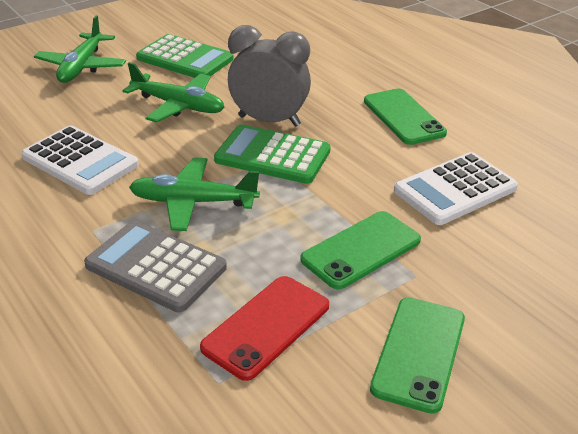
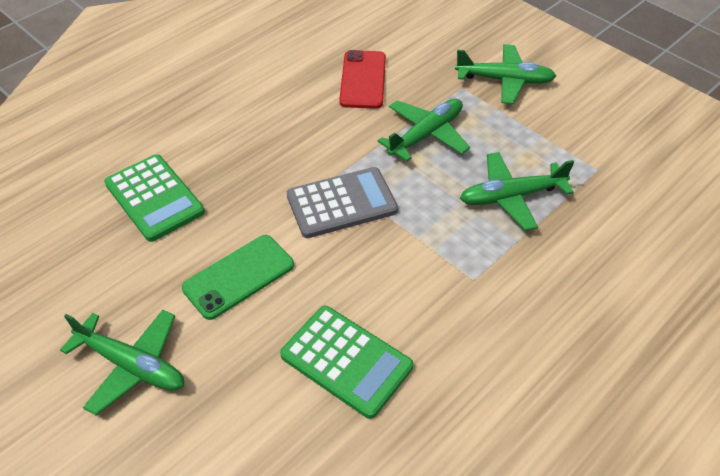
green phone: [301,211,421,289] [364,88,447,145] [370,297,465,414] = 3 -> [182,235,294,320] = 1
green plane: [34,16,126,83] [122,62,225,122] [129,157,260,231] = 3 -> [60,310,184,415] [378,99,470,161] [455,44,556,104] [460,152,574,231] = 4
grey clock: [228,25,311,127] = 1 -> none = 0
white calculator: [21,125,139,195] [394,152,518,225] = 2 -> none = 0

